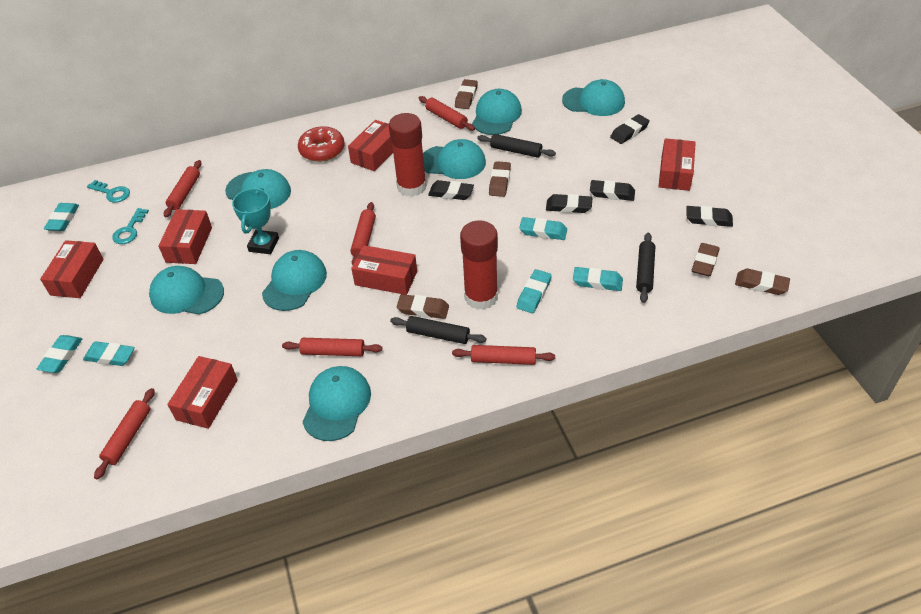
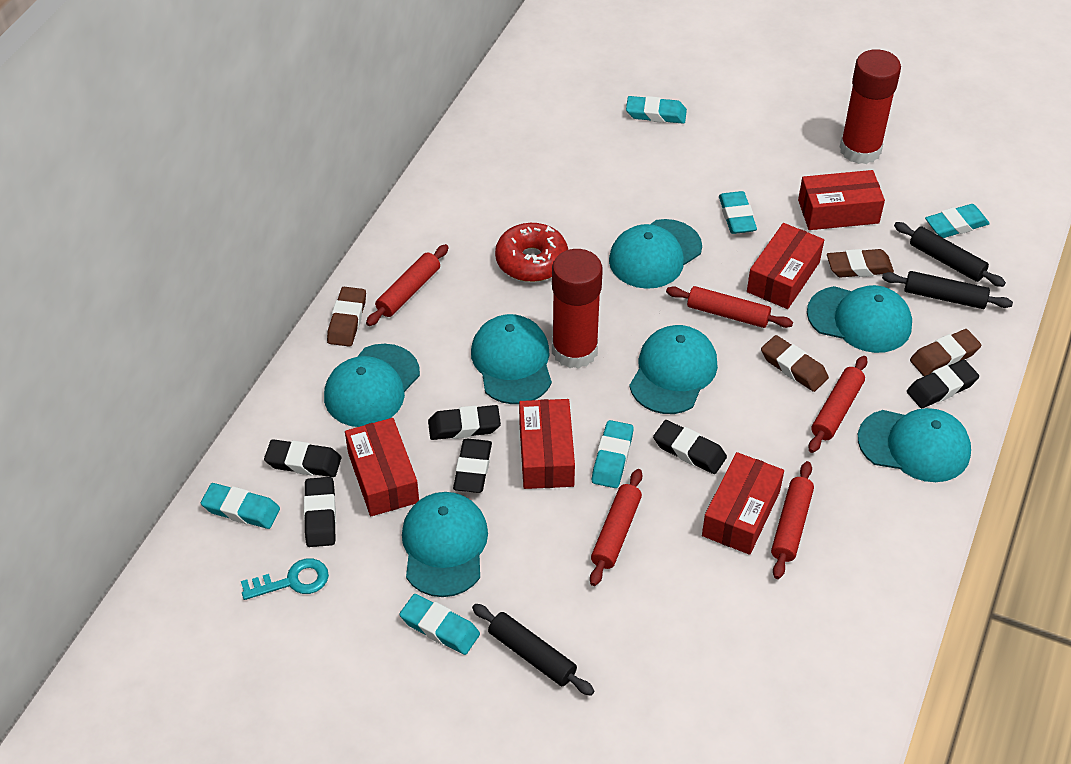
black eraser: [428,180,474,200] [546,194,592,213] [590,180,635,201] [610,114,650,144] [686,206,733,227] = 5 -> [264,439,341,477] [304,477,336,547] [428,405,501,440] [453,438,492,493] [653,420,727,474] [907,360,979,408] = 6
brown eraser: [397,294,449,319] [455,79,478,109] [489,161,511,197] [692,243,720,276] [735,268,790,295] = 5 -> [327,287,366,347] [761,335,829,392] [827,249,894,277] [910,329,981,376] = 4
red box: [40,240,103,298] [158,209,212,264] [167,356,238,429] [348,120,393,171] [351,245,417,295] [658,138,696,191] = 6 -> [345,418,419,516] [519,399,575,489] [702,452,784,555] [747,223,824,309] [798,170,885,230] = 5
red rolling pin: [94,388,155,479] [164,160,201,217] [282,338,382,356] [350,202,376,265] [419,96,475,131] [452,345,555,365] = 6 -> [366,244,449,326] [590,469,642,586] [666,286,793,328] [771,461,814,579] [808,356,868,453] = 5
turquoise key: [87,180,130,203] [112,208,149,244] = 2 -> [241,558,329,600] = 1
turquoise trophy: [232,188,279,254] = 1 -> none = 0

